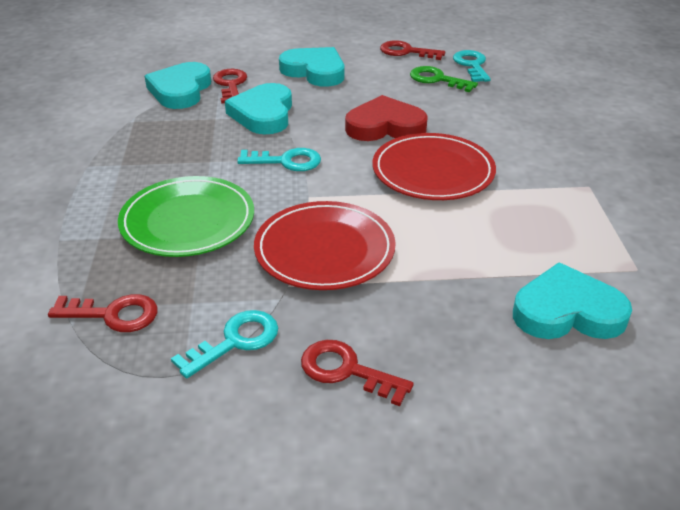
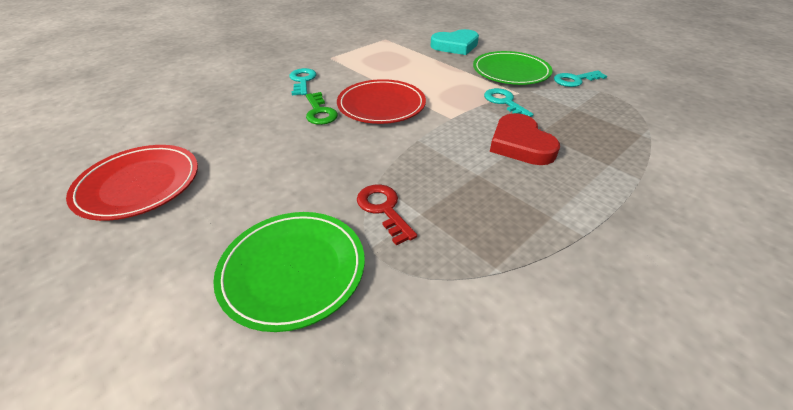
green plate: [118,176,254,257] = 1 -> [213,212,365,332] [473,51,552,85] = 2
red key: [48,294,158,332] [213,69,247,104] [301,340,414,406] [380,40,445,60] = 4 -> [357,184,417,246] = 1
turquoise heart: [145,62,211,109] [225,83,292,135] [279,47,344,87] [513,262,632,339] = 4 -> [430,29,479,55] = 1

